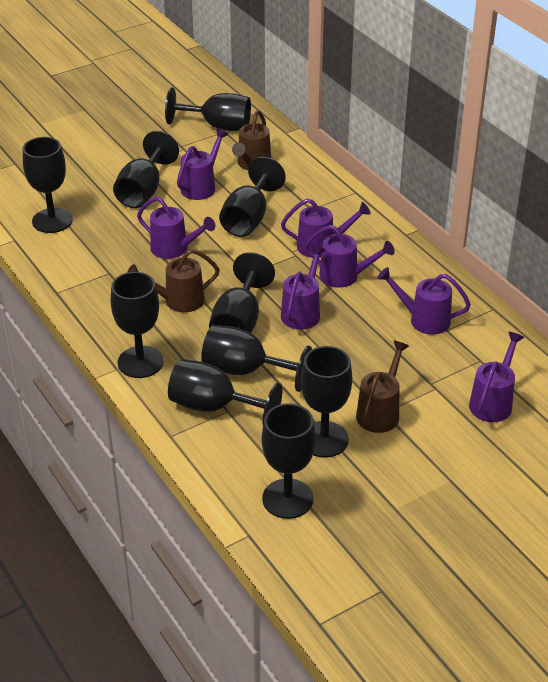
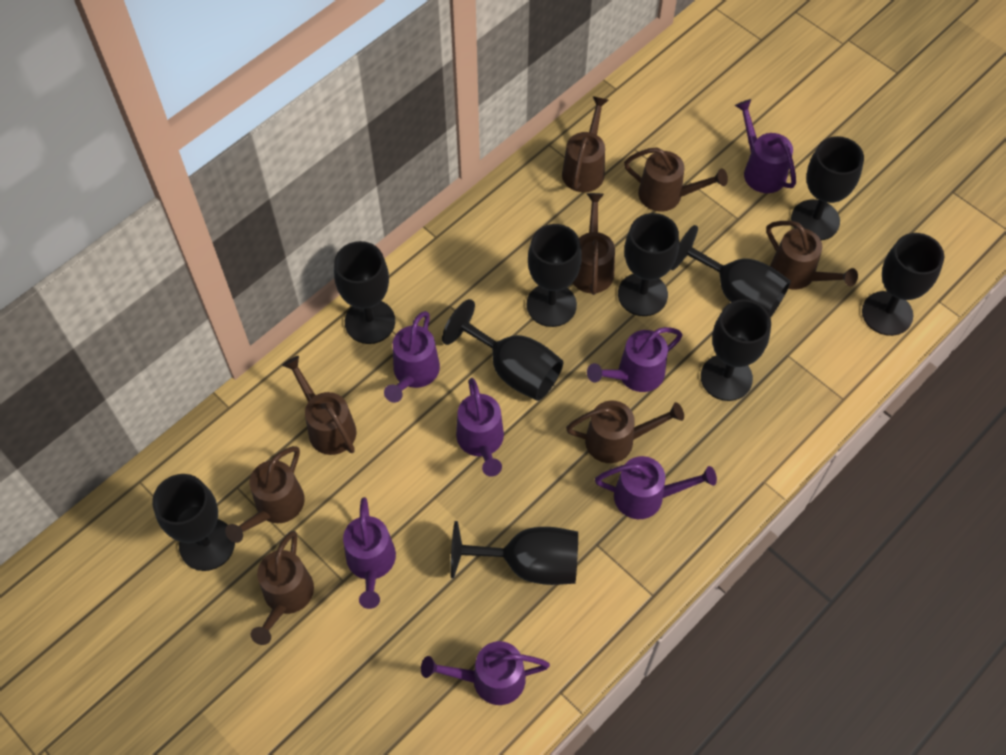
brown watering can: [127,249,220,312] [232,110,271,170] [356,341,409,433] = 3 -> [225,446,305,543] [251,531,314,645] [282,356,356,455] [562,96,608,192] [566,401,684,463] [573,193,615,295] [624,147,728,211] [766,221,858,290] = 8

